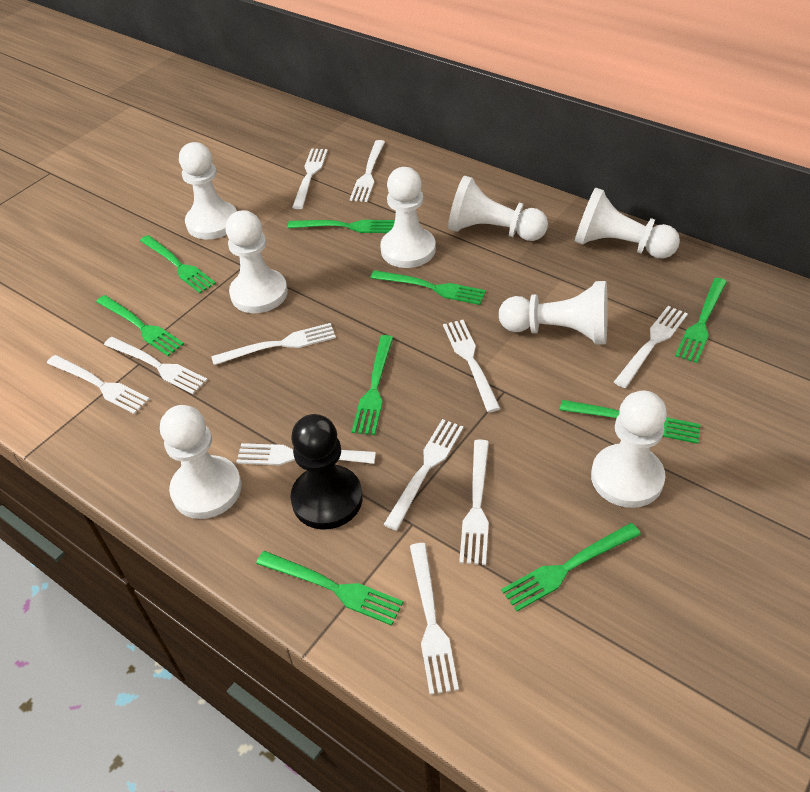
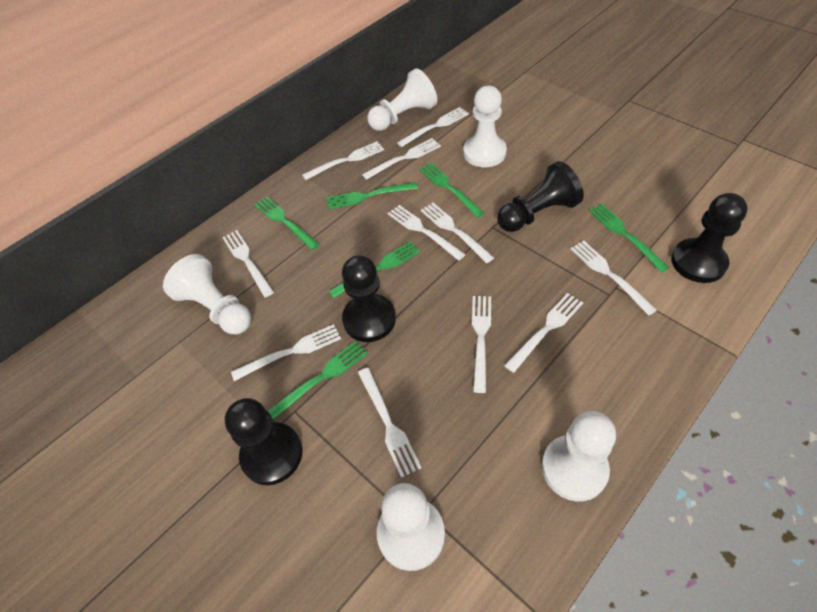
black pawn: [290,414,363,530] = 1 -> [224,398,302,485] [342,255,396,342] [497,161,584,232] [671,193,748,283] = 4
green fork: [96,295,184,356] [140,235,216,293] [256,551,403,626] [288,220,395,233] [352,335,393,435] [370,270,486,305] [501,523,641,611] [560,400,701,444] [675,278,727,363] = 9 -> [254,197,319,250] [268,341,368,420] [327,182,418,209] [328,241,421,298] [419,163,484,218] [589,204,669,273] = 6
white pawn: [160,405,242,519] [179,142,237,239] [226,210,288,313] [380,167,436,268] [448,175,548,241] [499,281,608,344] [575,187,680,259] [591,390,667,508] = 8 -> [163,254,251,334] [367,68,437,131] [377,483,445,571] [463,85,507,167] [542,411,616,501] = 5

